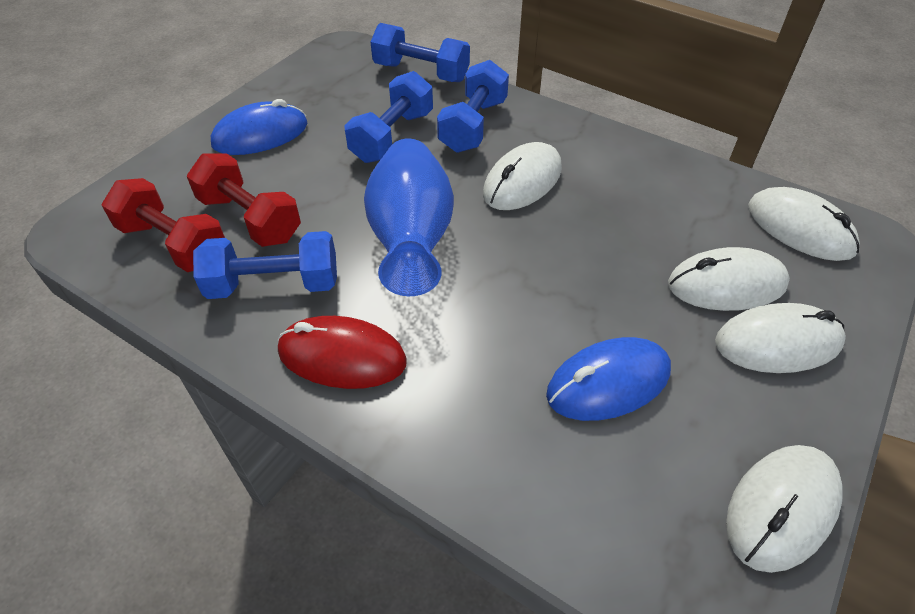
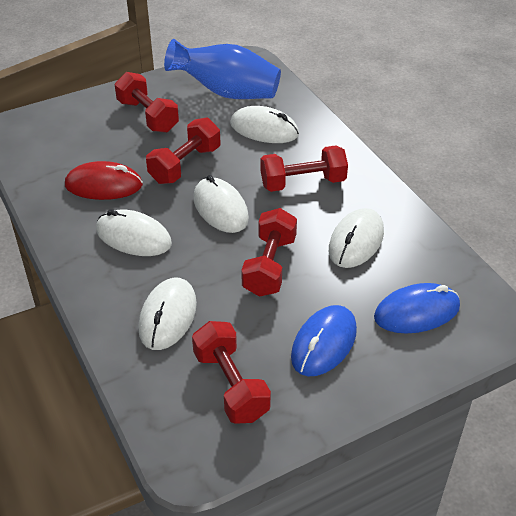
blue dumbbell: [193,231,337,299] [344,71,433,163] [371,23,470,82] [437,60,509,153] = 4 -> none = 0
red dumbbell: [102,178,225,272] [187,153,301,247] = 2 -> [114,72,179,133] [146,117,220,184] [192,321,271,424] [241,208,297,297] [261,145,348,192] = 5

